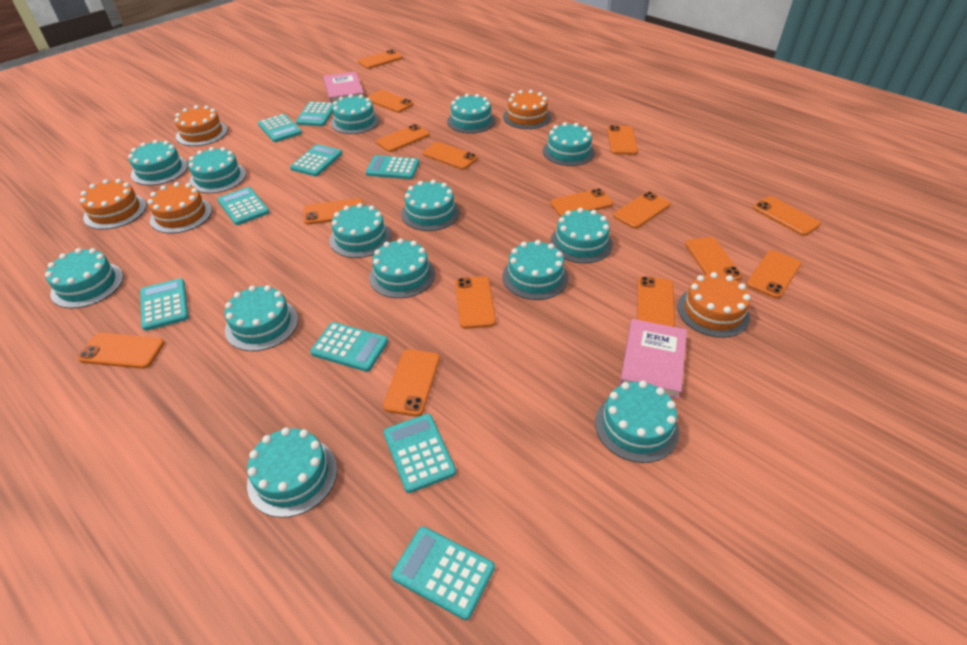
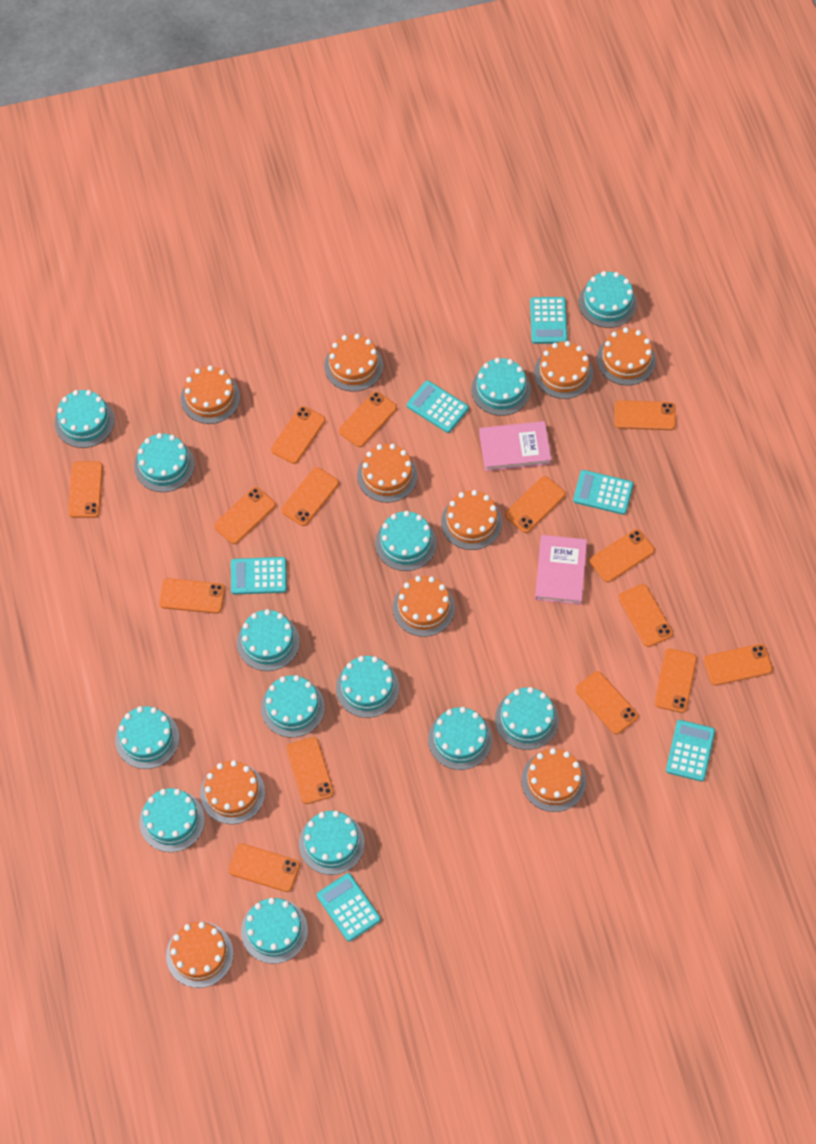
orange cake: [80,179,146,230] [148,182,212,233] [175,105,228,146] [503,90,551,129] [677,272,751,338] = 5 -> [166,922,233,988] [181,365,240,424] [200,760,265,824] [324,334,383,392] [357,444,418,503] [393,576,455,637] [441,490,502,550] [521,748,586,812] [534,341,593,399] [597,327,656,385] = 10
turquoise calculator: [140,278,189,331] [217,187,270,225] [258,114,302,142] [290,144,342,176] [296,102,333,126] [310,322,388,372] [366,155,420,179] [383,414,456,493] [391,526,495,620] = 9 -> [231,557,287,594] [317,873,381,942] [407,380,469,433] [530,297,568,344] [573,470,634,515] [666,720,715,782] = 6

